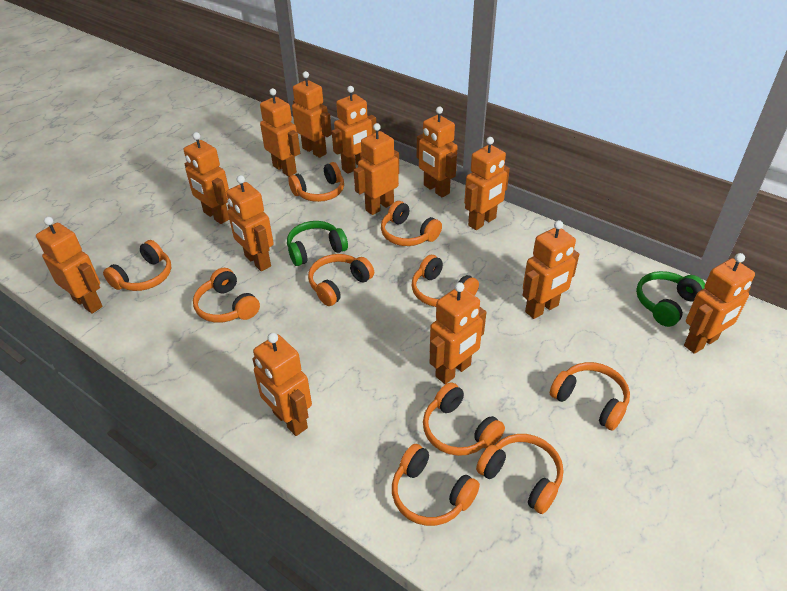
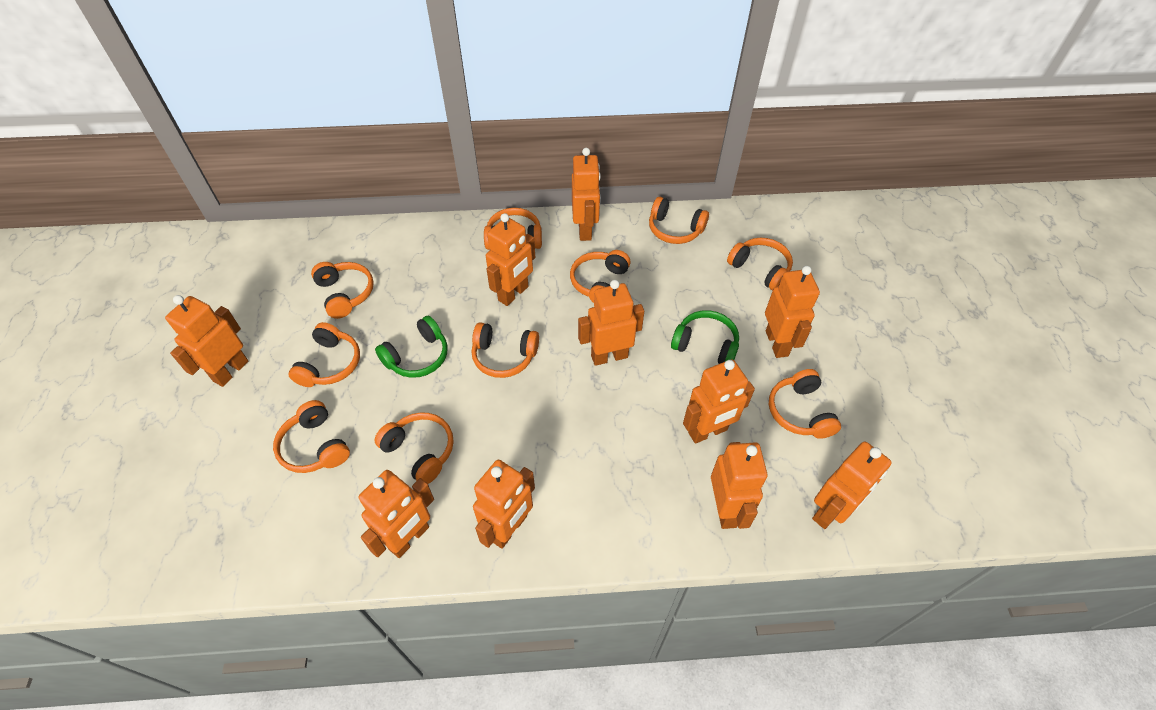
orange robot: [36,217,103,314] [184,132,229,224] [226,175,274,271] [253,333,312,436] [260,88,300,177] [292,71,332,158] [332,86,376,174] [354,123,399,215] [417,106,458,197] [430,282,486,384] [464,137,510,230] [523,220,579,319] [684,253,755,354] = 13 -> [165,295,248,387] [359,470,434,558] [473,459,535,549] [486,213,535,306] [572,148,601,241] [578,280,644,366] [683,360,755,444] [711,442,768,529] [765,266,820,358] [812,441,892,529] = 10

